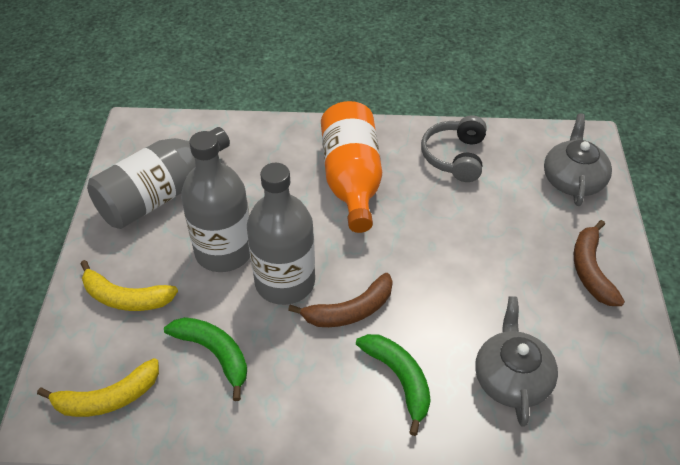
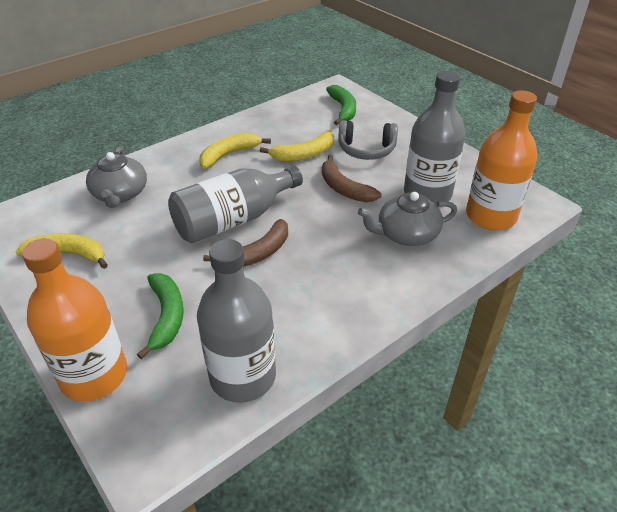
orange bottle: [321,101,382,233] = 1 -> [22,238,127,402] [466,90,537,230] = 2
yellow banana: [37,358,159,417] [80,260,178,311] = 2 -> [15,233,108,269] [199,133,271,169] [260,132,334,161] = 3

